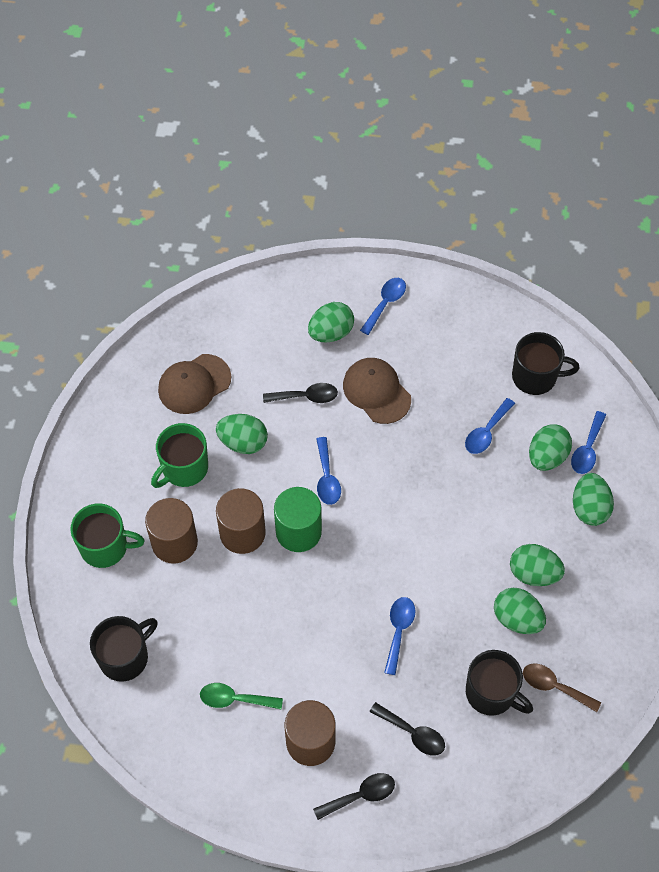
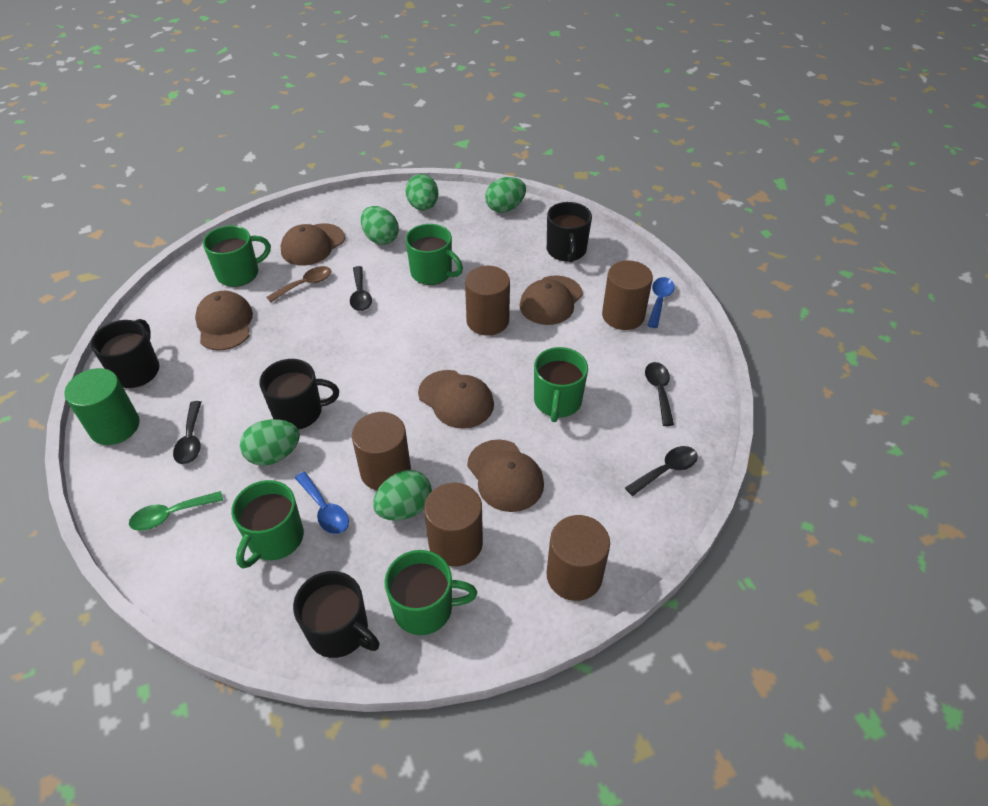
black mug: [90,616,158,682] [466,650,533,716] [512,332,579,395] = 3 -> [91,319,160,388] [259,359,339,430] [293,571,379,658] [547,202,592,262] = 4
black spoon: [263,383,338,403] [313,773,395,820] [369,702,445,756] = 3 -> [173,401,201,464] [350,266,372,311] [625,446,698,496] [645,362,674,426] = 4
blue spoon: [316,437,341,505] [360,278,406,335] [384,597,415,675] [465,398,515,454] [571,411,606,474] = 5 -> [295,472,349,534] [647,277,675,328] = 2
brown cap: [158,354,231,414] [343,358,411,424] = 2 -> [195,291,253,351] [281,223,345,266] [418,370,494,429] [467,439,544,512] [520,275,583,325] = 5
brown cylinder: [145,498,198,563] [216,488,266,554] [285,700,336,766] = 3 -> [352,412,411,491] [424,483,483,567] [465,266,510,336] [547,515,610,601] [602,260,653,330] = 5
green egg: [216,414,268,454] [308,302,354,343] [494,588,546,634] [510,544,565,586] [529,424,572,471] [573,473,614,526] = 6 -> [240,419,300,466] [361,206,399,245] [373,470,432,521] [405,174,438,211] [485,177,526,213] = 5
green mug: [70,503,145,568] [151,423,208,488] = 2 -> [203,225,271,287] [231,480,304,569] [384,550,477,635] [405,224,463,285] [534,347,588,422] = 5

